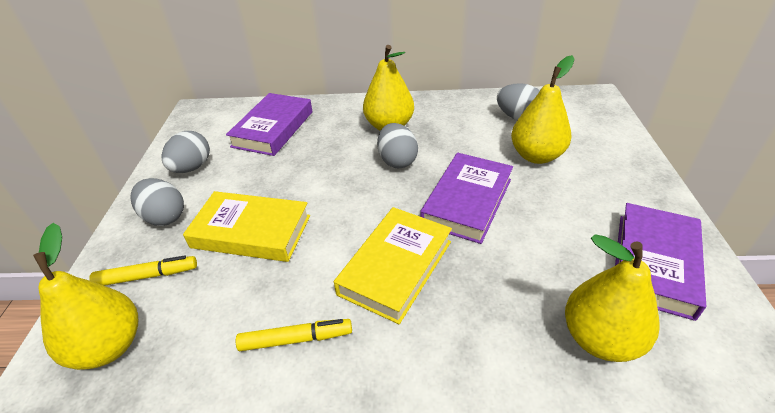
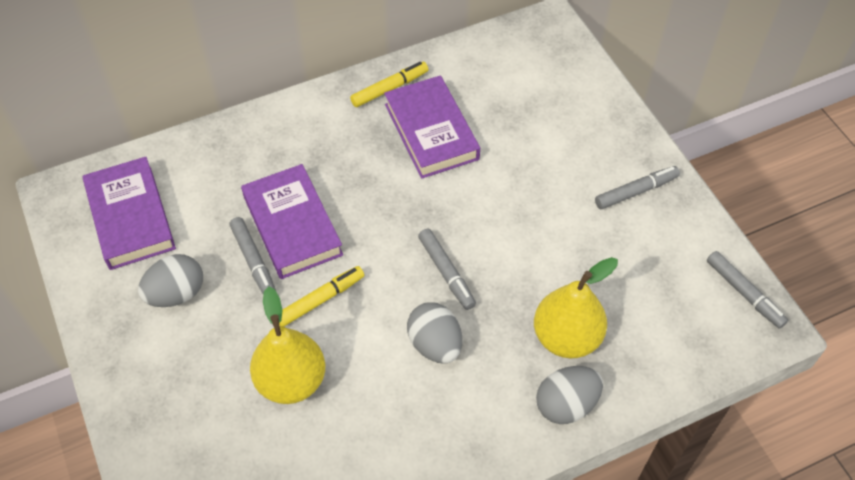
grey egg: [130,178,184,226] [161,131,210,173] [377,123,418,168] [497,83,539,120] = 4 -> [138,254,203,307] [407,302,462,364] [536,366,603,424] = 3
grey marker: none = 0 -> [230,217,276,295] [418,229,476,310] [595,166,680,209] [707,251,788,329] = 4
yellow book: [183,191,310,262] [334,207,452,324] = 2 -> none = 0
yellow pear: [33,223,138,370] [363,45,414,131] [511,55,574,164] [565,234,660,362] = 4 -> [250,286,325,404] [534,257,618,358] = 2

